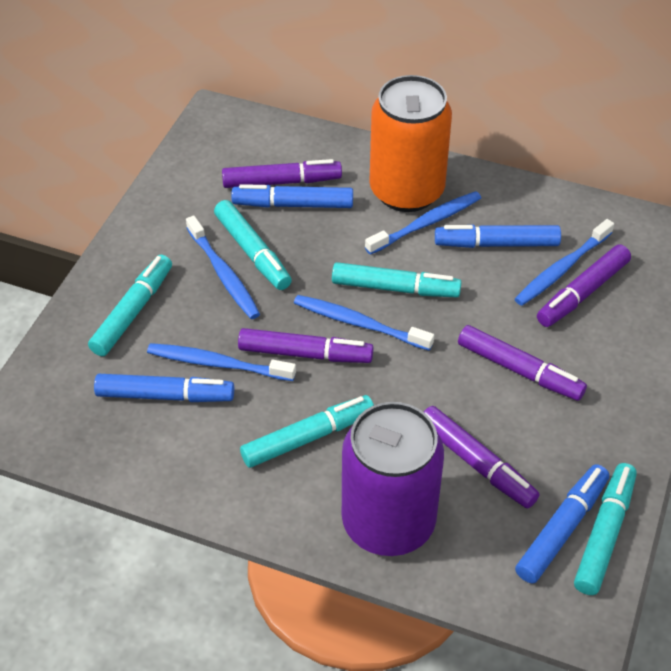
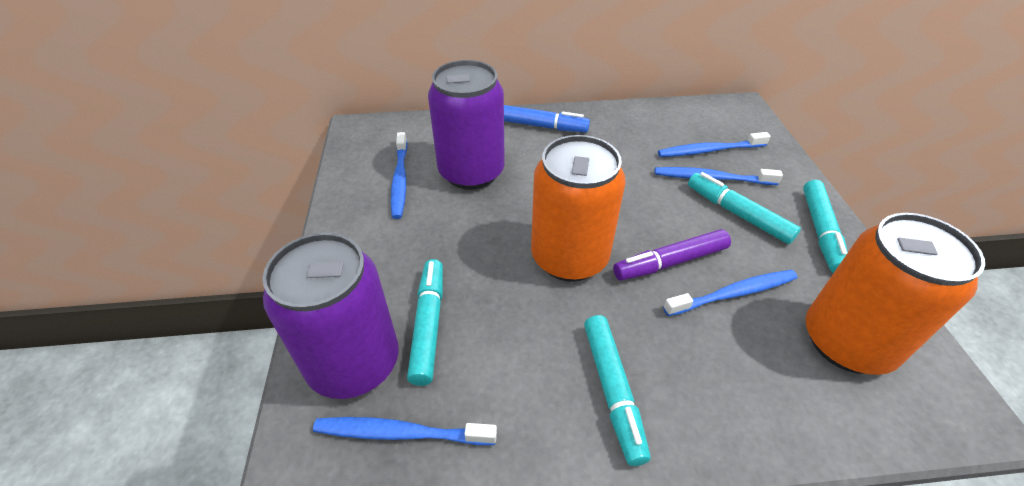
blue marker: [94,374,234,402] [231,184,353,208] [435,224,561,248] [515,464,609,583] = 4 -> [504,105,590,132] = 1
orange can: [369,75,452,212] = 1 -> [531,135,626,282] [806,213,985,375] = 2
purple can: [342,402,444,556] = 1 -> [263,233,399,399] [428,60,505,190] = 2
purple marker: [222,159,342,188] [238,328,373,363] [424,406,539,509] [458,325,587,401] [537,244,631,327] = 5 -> [613,229,731,281] = 1
turquoise marker: [88,255,172,356] [214,200,292,290] [240,395,374,468] [332,262,462,297] [574,463,637,595] = 5 -> [407,259,443,386] [584,315,651,466] [688,172,801,244] [803,180,848,273] = 4

